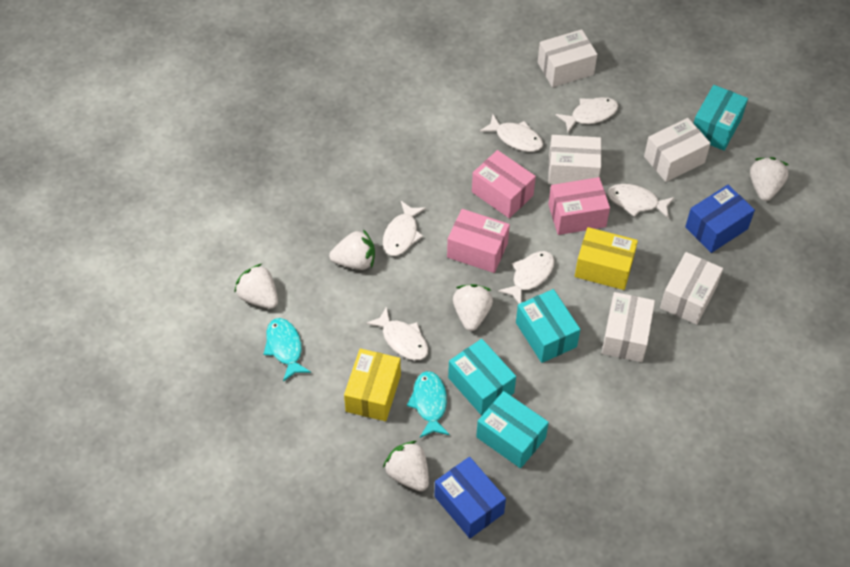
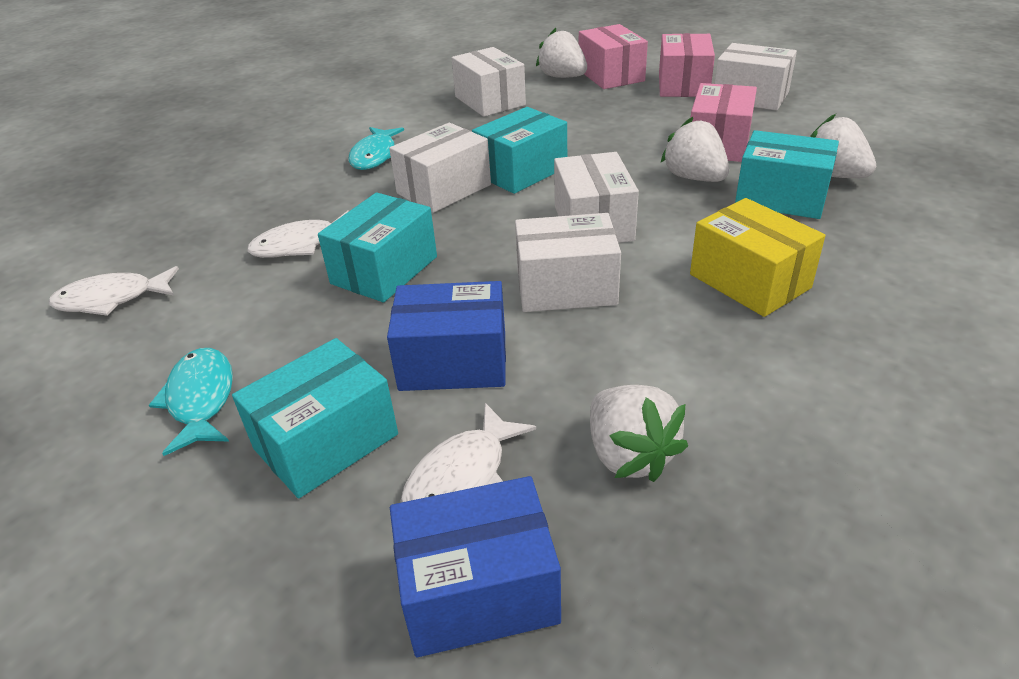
white fish: [366,306,428,360] [383,201,426,256] [480,114,543,152] [498,251,554,304] [556,97,618,132] [607,184,675,219] = 6 -> [49,266,179,316] [247,211,349,258] [401,403,536,502] = 3
white strawberry: [234,263,278,309] [329,229,375,270] [383,441,429,491] [453,284,493,331] [750,157,789,201] = 5 -> [536,28,587,78] [590,385,688,482] [661,117,729,182] [810,114,876,178] = 4
yellow box: [344,348,401,421] [575,227,638,290] = 2 -> [690,198,825,317] = 1

